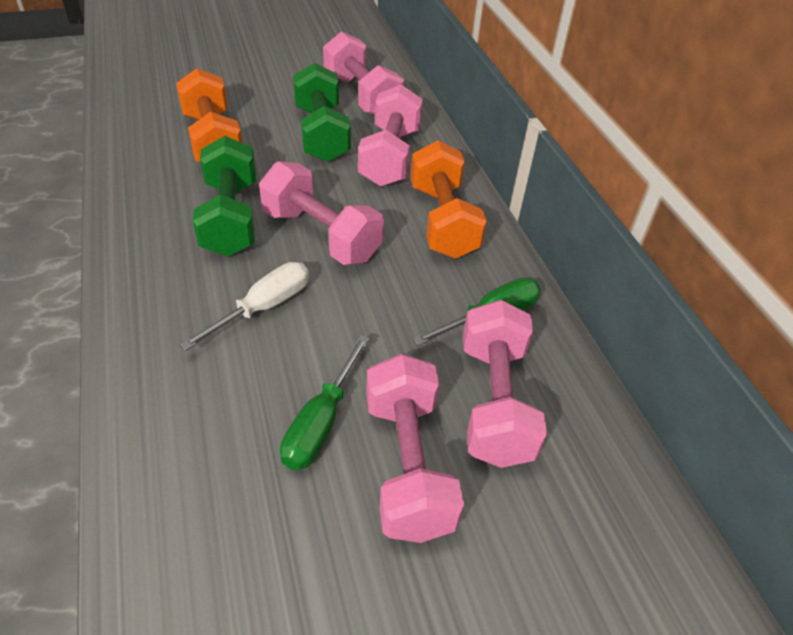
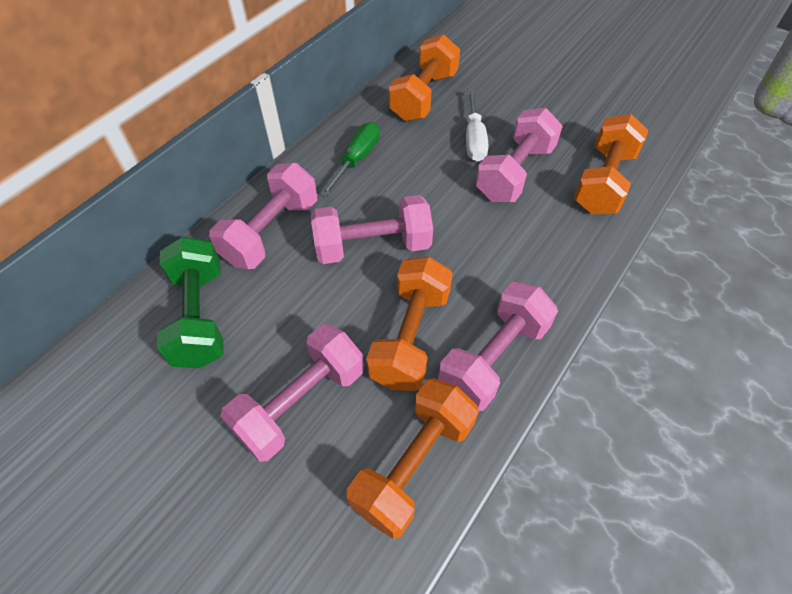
green dumbbell: [193,136,256,256] [293,63,351,162] = 2 -> [157,236,224,368] = 1
green screwdriver: [280,335,370,470] [413,278,541,346] = 2 -> [320,122,380,197] = 1
orange dumbbell: [176,68,242,163] [410,140,487,259] = 2 -> [347,378,479,539] [366,257,453,391] [389,34,460,121] [574,114,648,214] = 4

